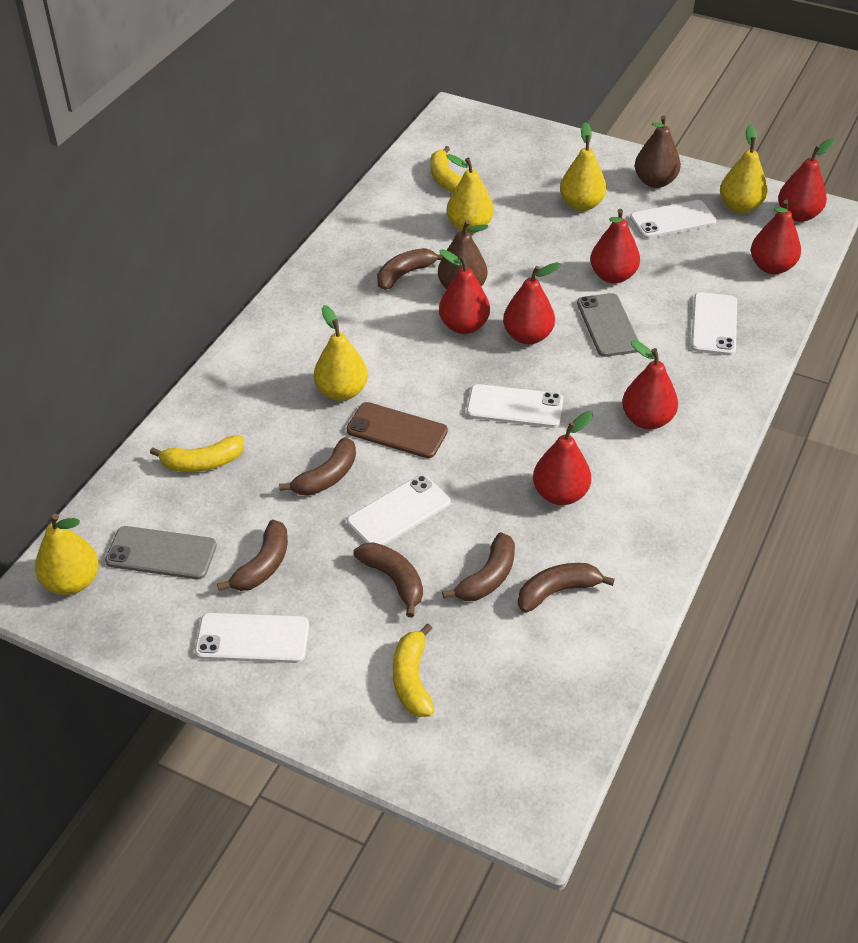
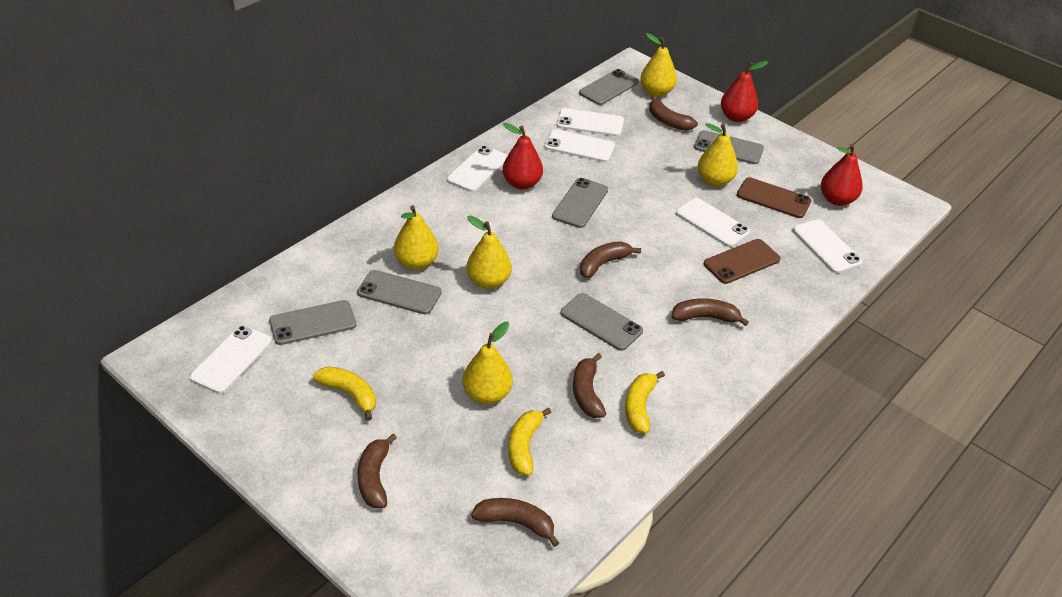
brown pear: [438,220,489,289] [635,115,681,188] = 2 -> none = 0
brown phone: [346,402,448,458] = 1 -> [704,239,781,284] [737,177,811,218] = 2
grey phone: [105,526,217,579] [577,293,639,357] = 2 -> [269,300,356,345] [357,270,442,315] [552,178,608,228] [560,293,643,351] [579,69,639,105] [694,130,764,164] = 6
red pear: [439,249,490,334] [503,262,561,344] [533,411,593,505] [590,209,640,284] [622,340,678,430] [751,200,801,274] [778,139,835,222] = 7 -> [502,123,543,190] [721,61,768,122] [821,144,863,206] = 3
white phone: [195,613,309,663] [347,475,450,545] [467,384,563,428] [630,200,716,238] [691,292,737,355] = 5 -> [190,325,272,394] [447,145,508,192] [544,129,615,162] [557,108,624,136] [676,198,750,247] [793,219,862,273] = 6

